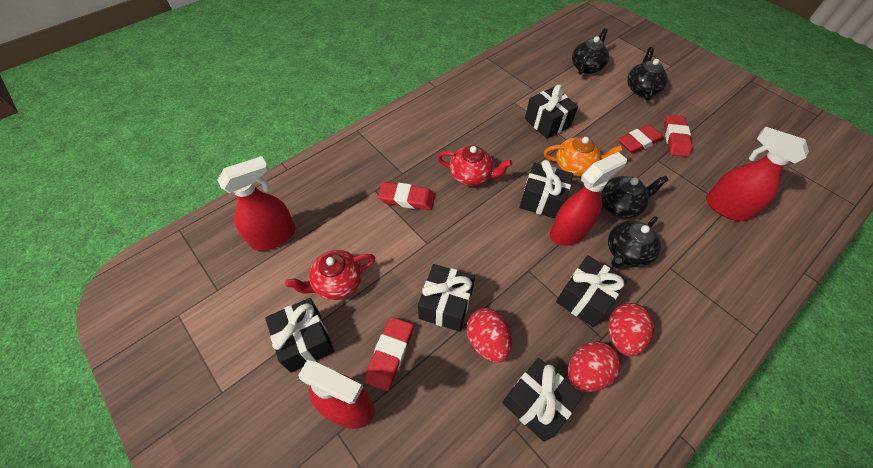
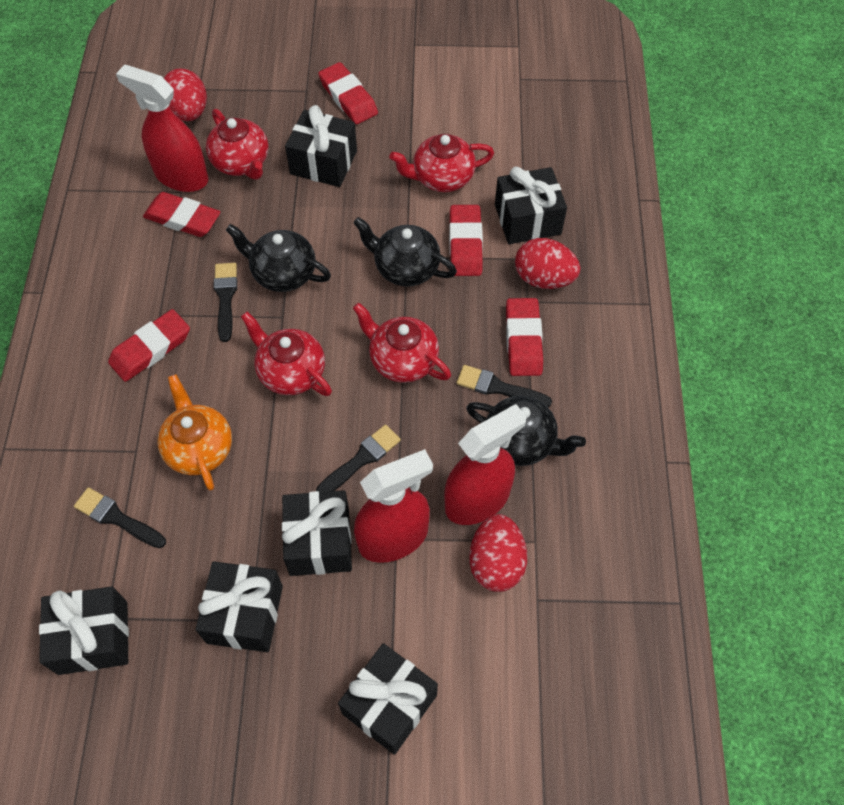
black brush: none = 0 -> [74,487,166,548] [214,263,237,342] [316,425,401,492] [457,365,552,407] = 4
black teapot: [572,28,609,75] [601,175,669,218] [608,216,661,269] [627,47,668,101] = 4 -> [226,224,331,292] [353,217,457,287] [466,396,586,466] = 3
red eraser: [365,317,413,391] [378,182,435,210] [618,125,664,154] [664,115,692,157] = 4 -> [108,309,190,382] [143,192,220,237] [318,62,378,124] [449,205,483,276] [506,298,543,376] = 5
red spray bottle: [218,156,296,251] [298,360,375,429] [550,152,627,246] [706,126,809,221] = 4 -> [116,65,208,192] [354,449,433,563] [444,404,527,525] = 3
red teapot: [285,250,375,300] [437,146,512,186] = 2 -> [206,109,269,180] [241,312,332,396] [353,303,451,383] [389,134,494,192] = 4

